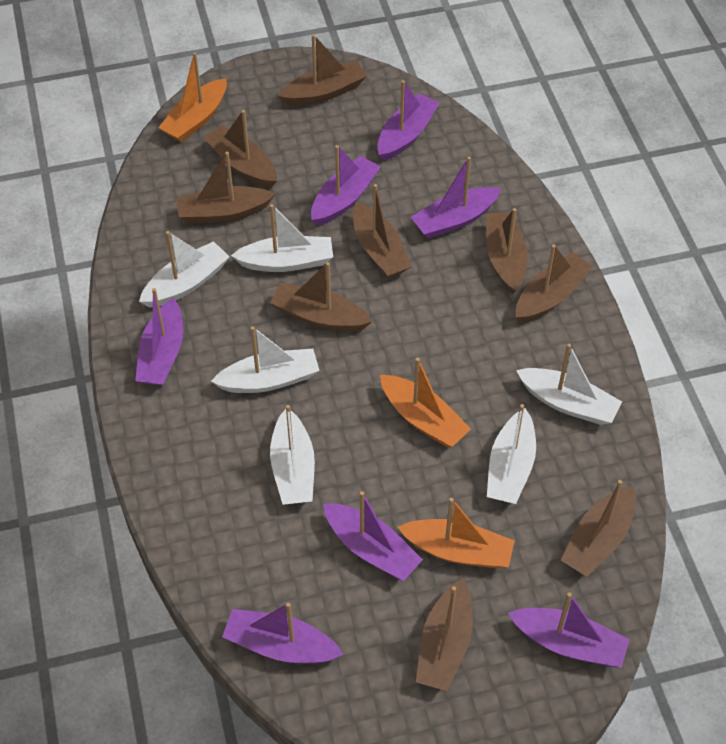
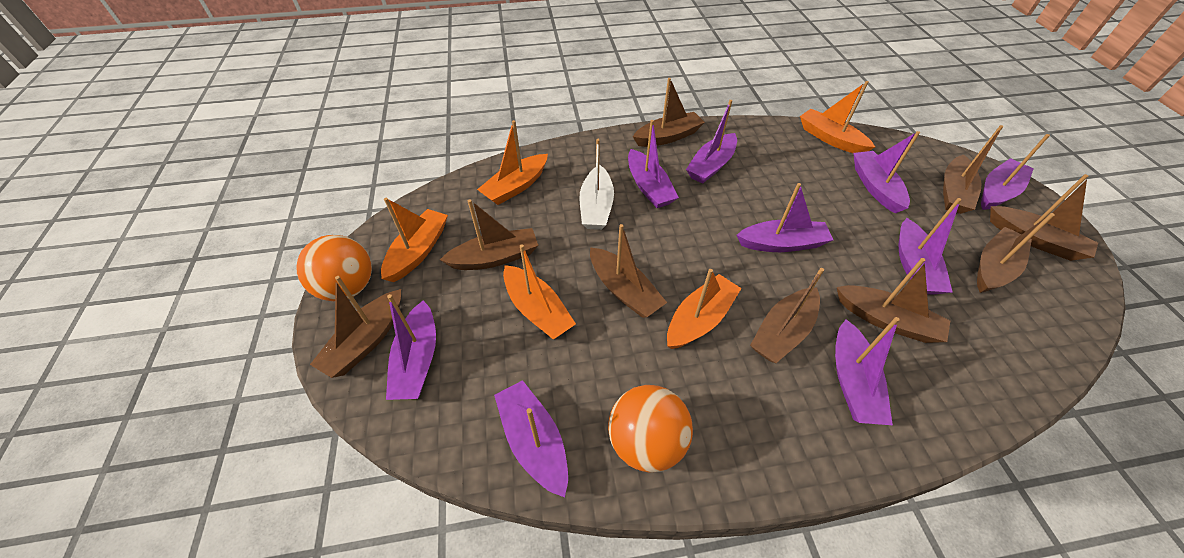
orange ball: none = 0 -> [296,235,372,301] [608,385,693,472] = 2
orange boat: [158,52,227,142] [380,358,471,447] [398,498,515,569] = 3 -> [381,198,448,282] [477,120,548,205] [503,244,576,339] [667,269,742,349] [800,81,875,153] = 5
purple boat: [135,288,183,386] [222,603,344,663] [311,145,381,225] [323,491,423,581] [377,80,440,161] [411,157,501,239] [508,592,630,668] = 7 -> [386,294,436,400] [494,380,568,497] [628,120,679,208] [686,100,737,184] [737,183,833,252] [835,317,900,425] [853,131,920,213] [899,198,961,295] [981,134,1050,210] = 9
white boat: [139,231,230,307] [211,326,320,393] [231,204,333,272] [270,405,315,505] [487,404,536,504] [516,344,622,425] = 6 -> [579,139,614,230] = 1

